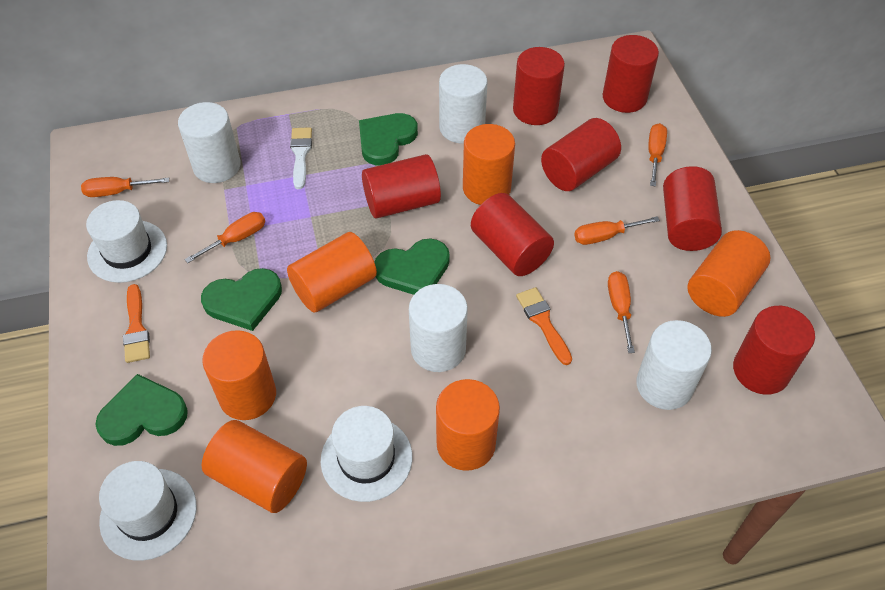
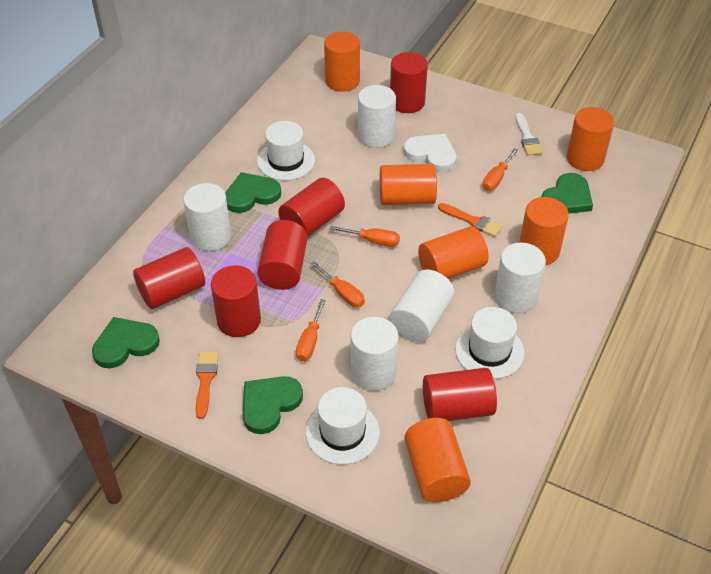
orange screwdriver: [81,177,169,197] [184,212,265,263] [574,216,660,245] [608,271,635,353] [648,123,667,187] = 5 -> [296,299,326,361] [310,261,365,307] [330,226,400,247] [483,148,518,191] = 4
red cylinder: [362,154,441,219] [471,193,554,276] [513,47,565,125] [541,118,621,191] [602,35,659,113] [663,166,722,251] [733,306,815,395] = 7 -> [133,247,205,309] [211,266,261,337] [257,220,308,290] [278,178,345,237] [390,52,428,113] [423,368,497,421] = 6
white cylinder: [178,102,241,183] [409,284,468,372] [439,64,487,143] [636,320,712,410] = 4 -> [183,183,231,251] [350,317,398,391] [358,85,396,148] [390,270,454,342] [495,242,546,313] = 5
white heart: none = 0 -> [404,134,457,172] = 1

